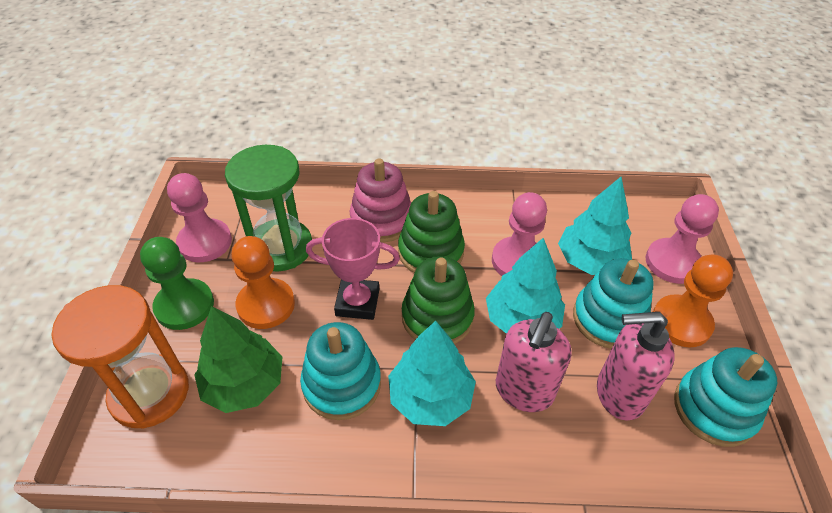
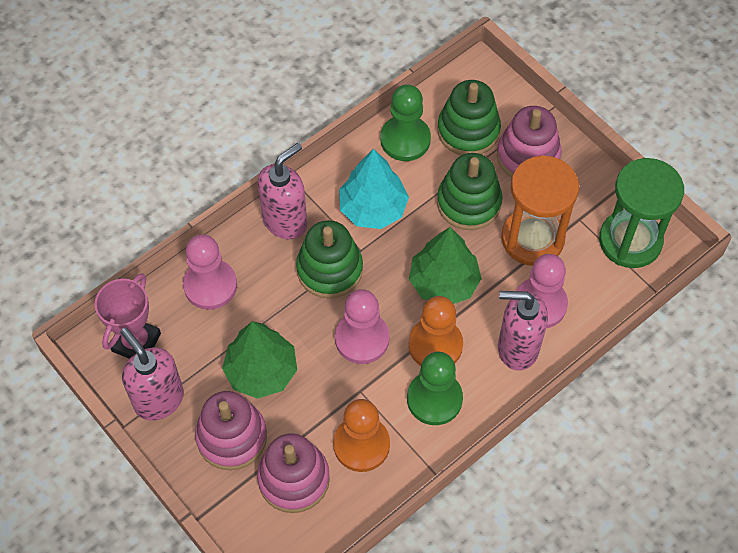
green pawn: [140,237,214,330] = 1 -> [380,85,431,161] [407,352,463,425] = 2
green stacking toy: [398,191,465,273] [402,256,475,344] = 2 -> [296,220,363,299] [437,80,501,155] [437,153,503,230] = 3
green tree: [194,306,282,413] = 1 -> [222,321,297,399] [409,227,482,304] = 2
pink soap dispenser: [496,312,572,412] [597,312,675,421] = 2 -> [120,327,184,420] [257,143,307,239] [498,291,548,370] = 3
pink stacking toy: [350,158,411,242] = 1 -> [195,391,267,470] [257,434,330,513] [497,106,562,178] = 3
turquoise stacking toy: [300,322,381,420] [573,258,654,349] [674,347,777,447] = 3 -> none = 0
turquoise tree: [388,321,476,426] [486,238,565,334] [558,177,632,275] = 3 -> [339,149,409,229] = 1

